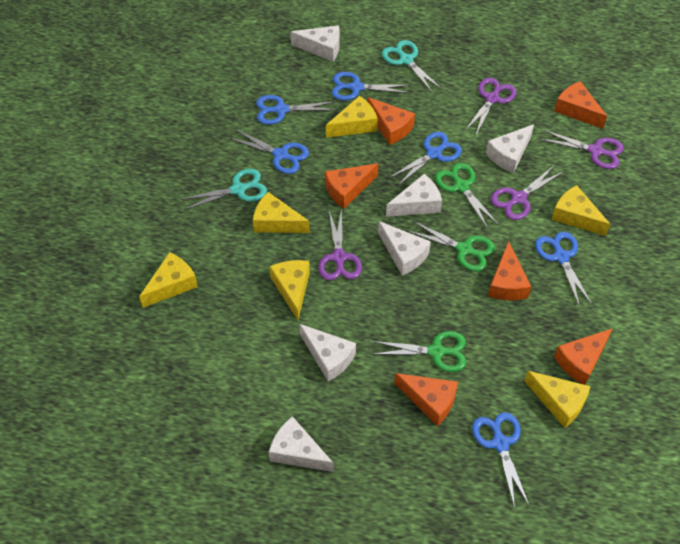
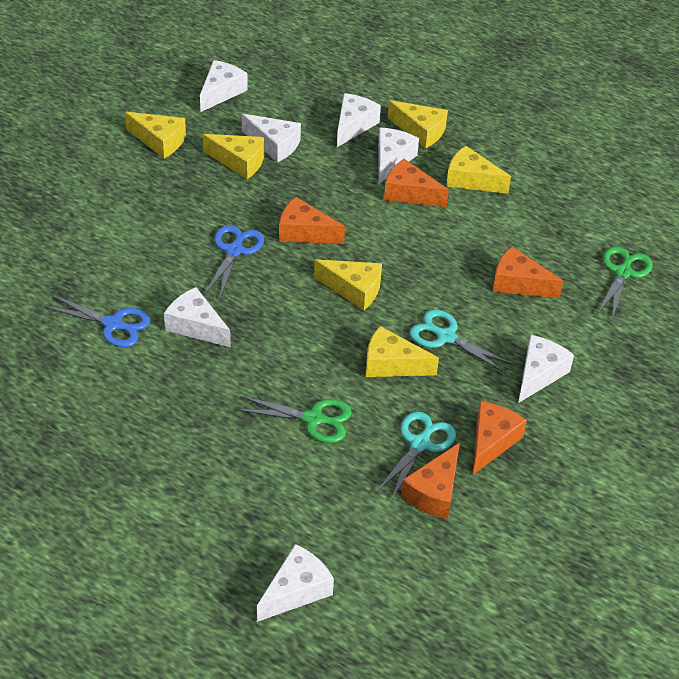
blue scissors: [229,130,309,174] [256,95,336,125] [332,72,410,101] [389,132,462,186] [472,412,530,508] [535,232,592,307] = 6 -> [44,295,151,347] [205,225,264,298] = 2
green scissors: [371,331,466,372] [408,221,495,271] [435,163,499,229] = 3 -> [235,396,352,443] [597,246,653,319] = 2
orange cheese: [325,163,378,209] [367,97,415,145] [394,373,458,426] [488,241,531,300] [554,81,607,129] [554,328,613,385] = 6 -> [279,197,345,244] [384,159,449,207] [401,443,460,519] [473,401,527,475] [493,247,563,298] = 5
purple scissors: [318,208,362,280] [465,78,516,135] [490,166,563,220] [539,130,624,169] = 4 -> none = 0
white cheese: [269,416,334,472] [290,25,340,62] [299,324,356,381] [378,221,431,276] [386,174,442,217] [486,124,534,173] = 6 -> [164,287,231,348] [200,60,248,112] [242,113,301,163] [257,544,334,622] [337,93,381,147] [378,128,419,184] [518,335,574,403] = 7

